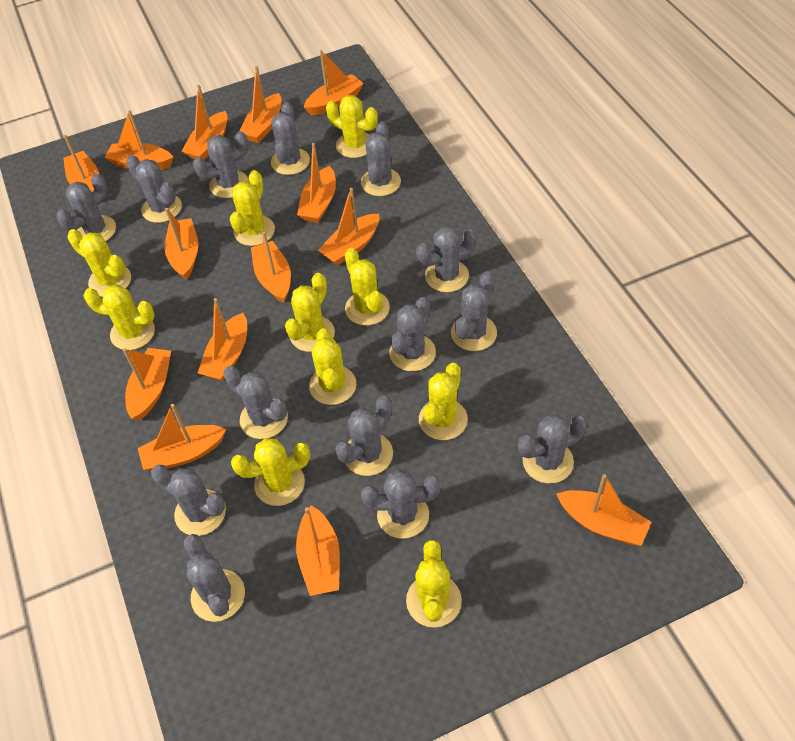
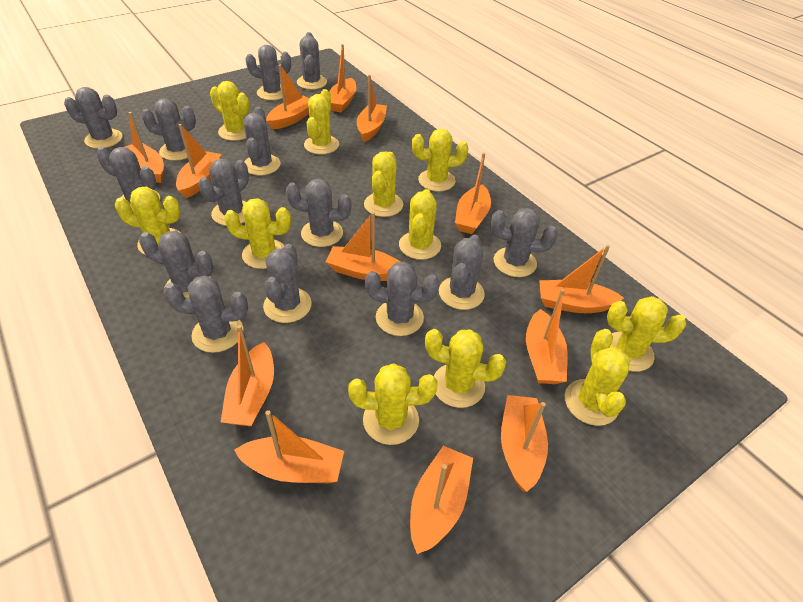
orange boat: [63,134,99,192] [104,110,173,170] [123,348,171,421] [138,404,226,471] [165,208,198,280] [182,85,228,160] [198,298,247,381] [240,66,282,143] [251,232,291,303] [296,505,340,596] [297,143,336,223] [304,50,364,115] [318,188,379,265] [556,474,651,546] = 14 -> [125,112,164,183] [176,124,222,198] [221,325,274,427] [234,410,344,483] [266,65,310,130] [326,212,401,281] [329,44,356,113] [357,75,387,142] [410,446,473,554] [455,153,491,234] [501,395,548,492] [526,289,568,384] [539,245,624,313] = 13
yellow cactus: [67,229,131,297] [83,284,155,350] [230,170,275,246] [231,438,310,506] [285,273,335,352] [309,328,356,405] [326,95,378,158] [345,248,390,326] [406,540,462,628] [419,363,468,440] = 10 -> [115,187,181,255] [210,81,249,141] [224,198,291,269] [304,89,339,155] [348,363,437,445] [364,152,403,217] [399,189,441,260] [412,129,469,192] [425,329,506,408] [565,329,630,426] [607,296,686,372] = 11

